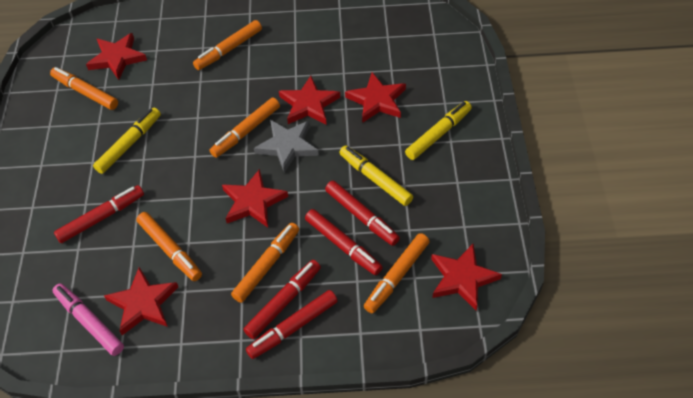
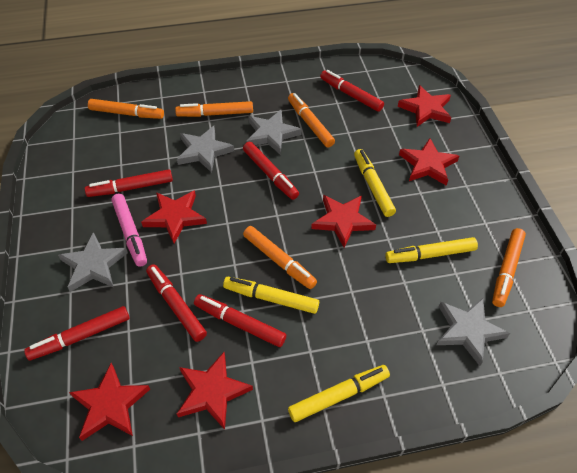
grey star: [254,120,319,173] = 1 -> [58,232,128,292] [177,126,234,173] [247,110,302,154] [437,298,510,366] = 4
orange marker: [50,67,118,110] [136,212,202,281] [193,20,262,70] [210,98,280,158] [231,223,299,303] [364,233,430,313] = 6 -> [88,99,164,119] [175,101,253,117] [243,226,317,289] [288,93,335,148] [492,228,526,307] = 5
red marker: [54,185,144,243] [243,260,321,339] [246,290,338,359] [305,209,383,275] [325,181,400,246] = 5 -> [24,306,130,361] [85,169,173,197] [146,264,207,342] [194,294,286,347] [243,142,299,200] [320,70,384,112] = 6
yellow marker: [93,108,161,174] [339,145,413,206] [405,101,472,160] = 3 -> [223,277,319,314] [288,365,390,422] [354,149,396,217] [385,237,478,263] = 4

